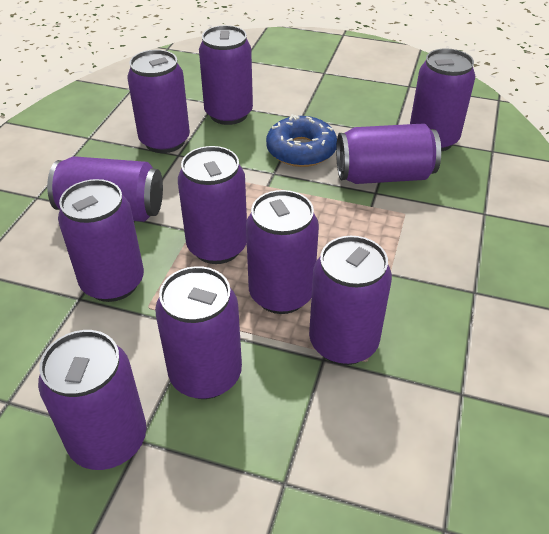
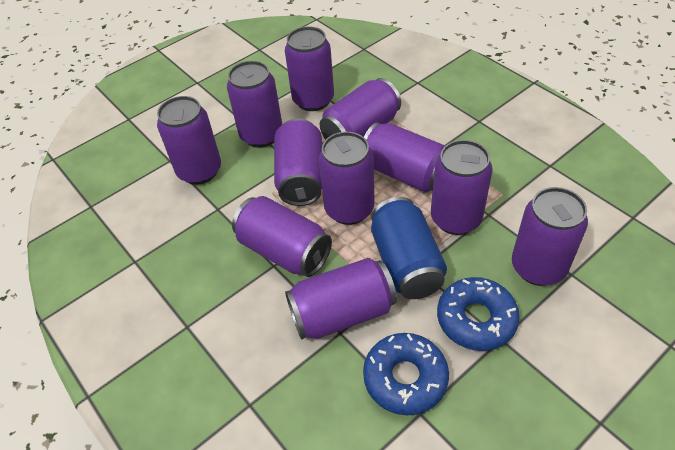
blue can: none = 0 -> [371,197,447,299] = 1
blue donut: [266,114,337,167] = 1 -> [363,333,449,415] [437,277,520,351] = 2

